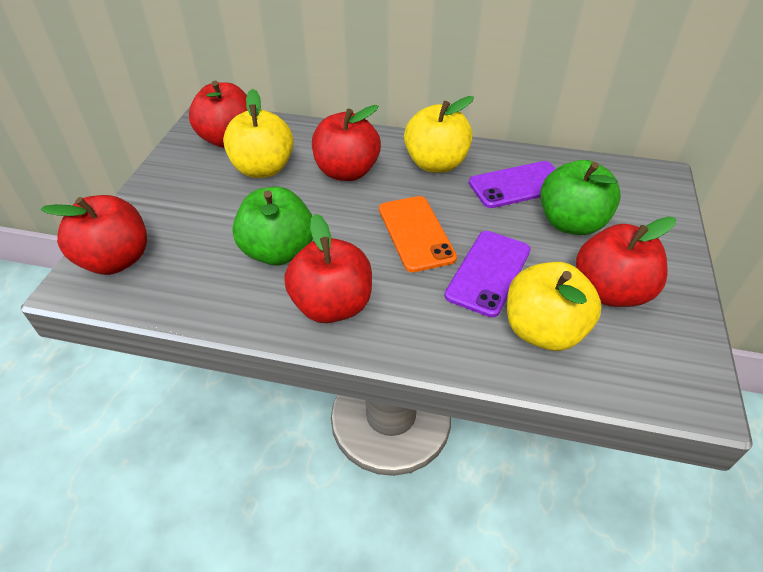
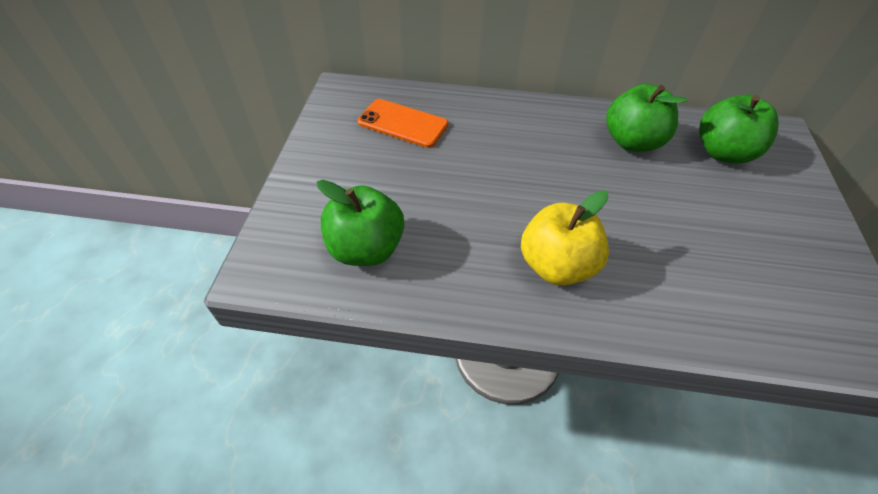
green apple: [232,187,313,265] [540,160,621,235] = 2 -> [317,180,404,266] [606,84,687,152] [699,94,779,164] = 3
purple phone: [445,231,531,317] [469,161,556,208] = 2 -> none = 0
red apple: [41,195,147,275] [189,81,248,148] [284,214,372,323] [312,105,381,181] [576,216,676,307] = 5 -> none = 0
yellow apple: [223,89,294,178] [404,96,474,173] [507,262,602,351] = 3 -> [521,190,609,286] = 1

